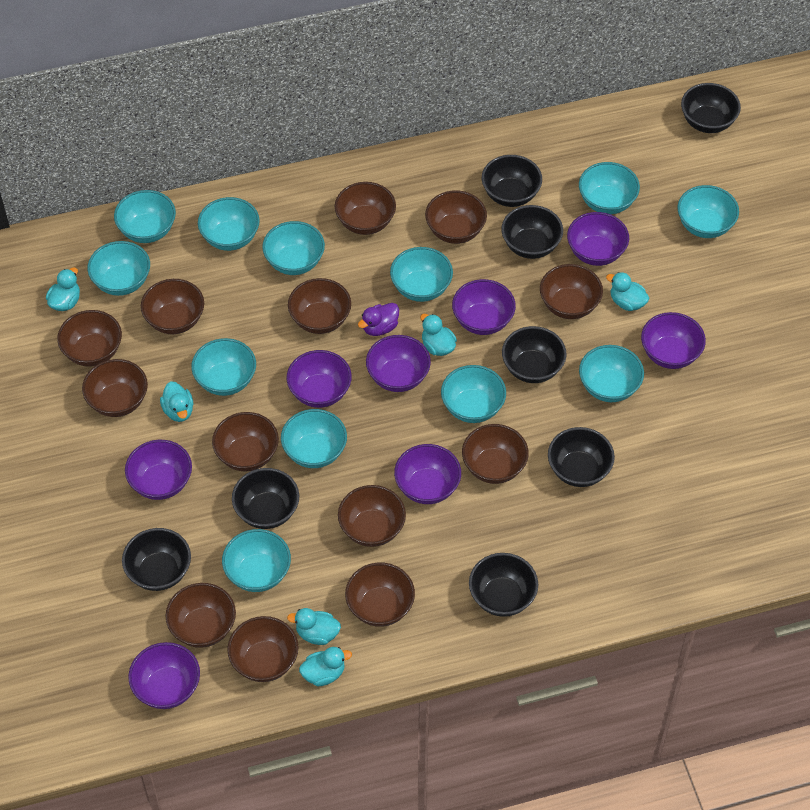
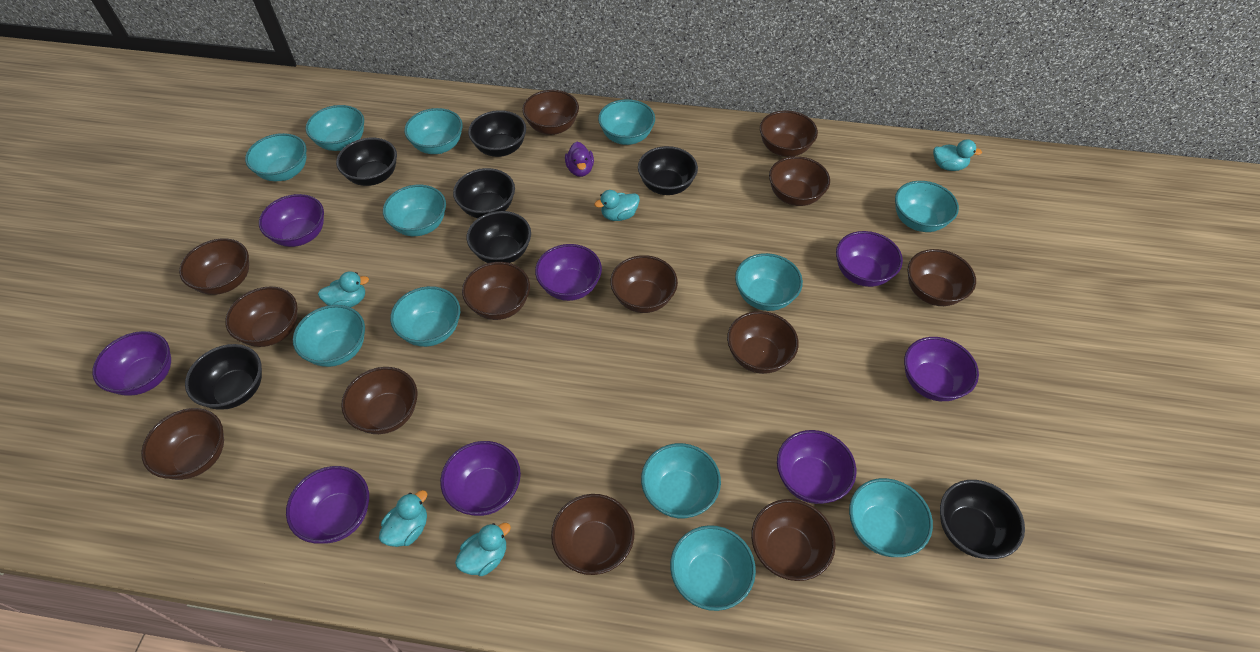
black bowl: [122,528,191,591] [232,468,299,529] [469,553,538,617] [482,155,542,207] [501,205,563,259] [502,326,567,383] [548,427,615,487] [681,83,741,133] = 8 -> [185,344,262,410] [336,138,397,186] [453,168,515,218] [467,211,531,263] [468,110,526,157] [638,146,698,195] [940,480,1025,559] = 7
turquoise duck: [46,267,80,311] [160,381,193,422] [287,608,341,645] [299,647,352,686] [420,314,457,356] [606,272,649,311] = 6 -> [318,271,369,308] [379,490,427,547] [455,523,511,576] [594,190,640,221] [933,139,982,171] = 5

